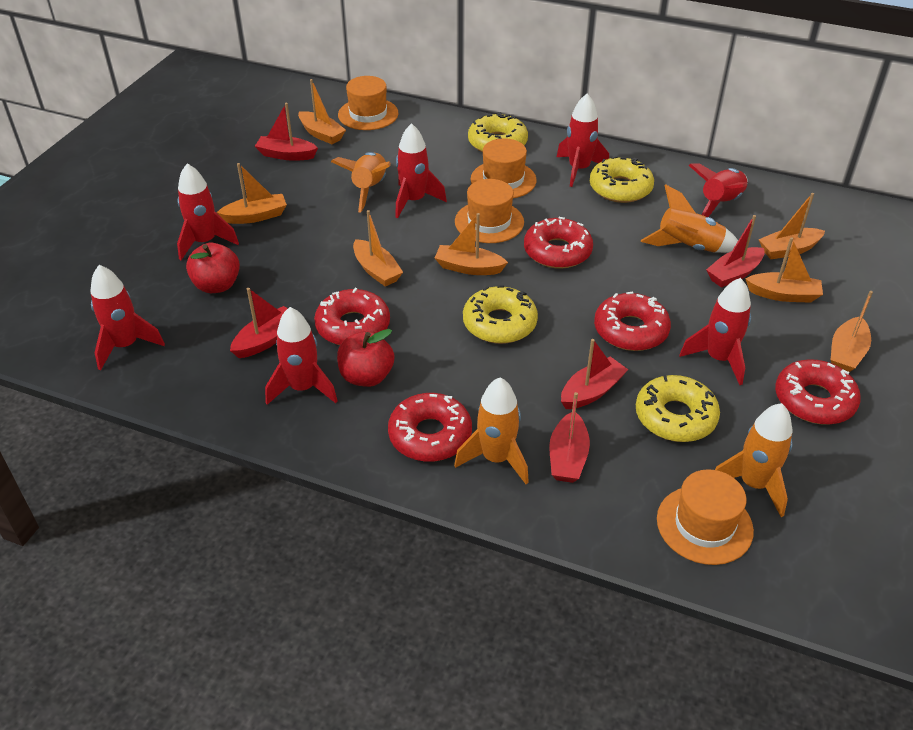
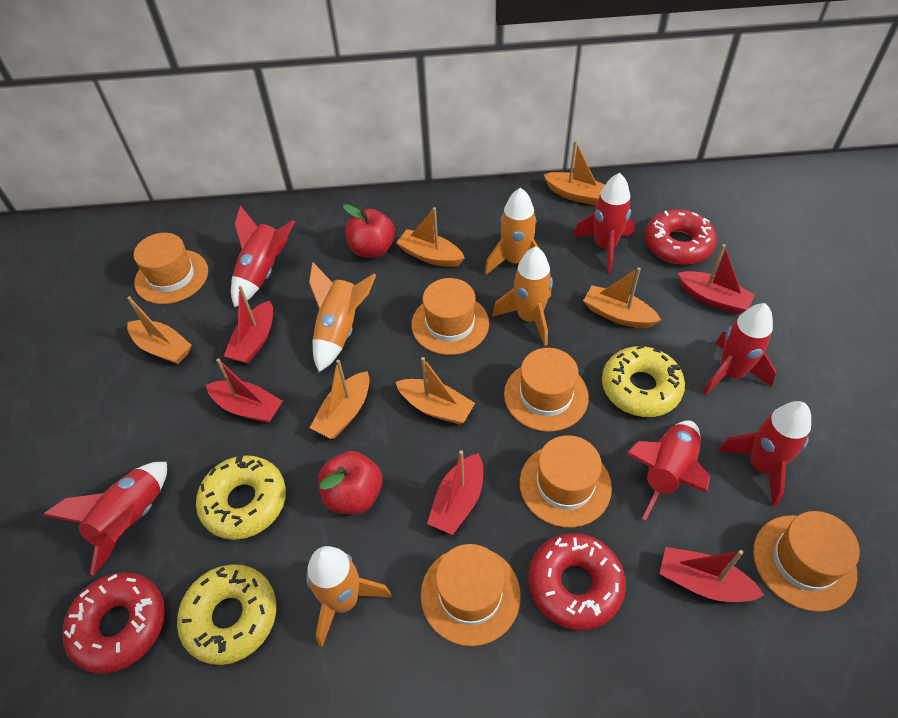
orange boat: [217,163,287,224] [298,79,346,144] [353,210,403,286] [435,213,508,275] [745,237,823,303] [758,193,825,259] [831,291,873,372] = 7 -> [127,296,191,364] [310,359,370,439] [396,207,465,267] [396,357,475,425] [543,140,605,206] [583,267,661,328] = 6
orange hat: [338,76,398,130] [455,179,524,243] [471,138,537,198] [657,469,754,565] = 4 -> [134,233,208,304] [411,278,489,355] [421,544,521,646] [504,348,589,432] [520,435,612,528] [753,511,860,612] = 6
red donut: [314,288,390,345] [388,393,472,462] [524,217,593,269] [594,292,671,351] [775,359,861,425] = 5 -> [62,572,165,674] [528,533,626,630] [645,209,717,265] = 3
red rocket: [90,265,165,370] [177,163,239,260] [265,307,338,405] [395,123,447,218] [557,93,609,187] [679,278,751,385] [689,163,748,217] = 7 -> [43,462,167,576] [231,205,295,308] [573,173,635,273] [626,420,710,520] [703,303,776,395] [718,401,811,507] = 6
yellow donut: [463,285,538,344] [468,112,528,152] [590,156,654,203] [636,375,720,442] = 4 -> [177,564,277,665] [196,455,286,540] [602,345,685,417] = 3

